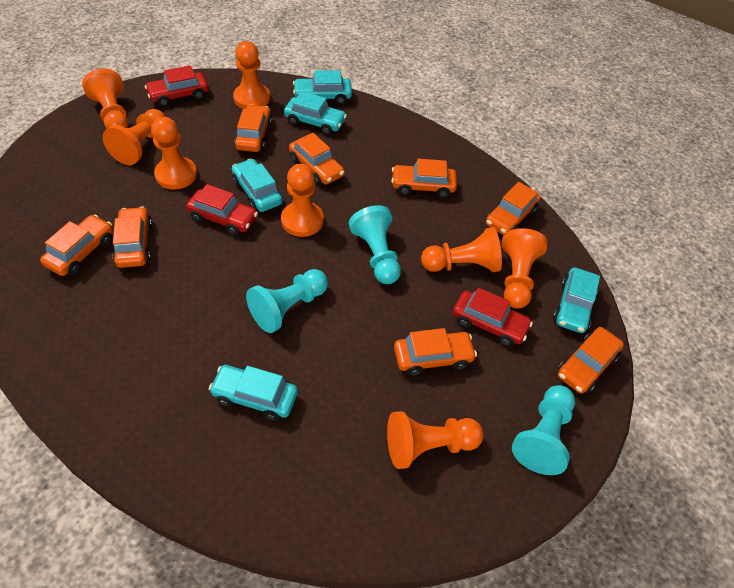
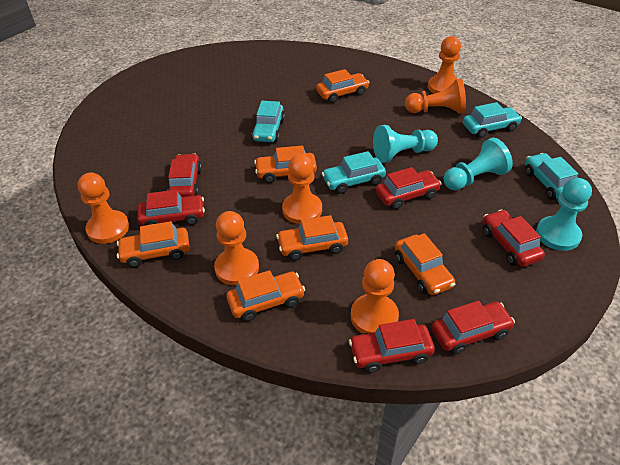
orange car: [40,215,113,276] [112,207,153,268] [234,104,272,152] [289,133,344,185] [391,159,457,198] [394,328,477,376] [486,182,540,235] [557,327,624,394] = 8 -> [117,221,189,267] [226,270,305,322] [254,146,317,183] [276,215,348,261] [316,69,370,103] [395,233,456,295] = 6
orange pawn: [82,69,128,129] [103,109,165,165] [151,117,197,190] [233,41,270,109] [281,164,324,237] [387,411,484,469] [421,227,502,272] [502,228,548,309] = 8 -> [78,173,129,244] [214,211,259,286] [282,154,322,224] [351,259,399,334] [405,79,466,114] [428,36,461,94] = 6
red car: [145,65,208,107] [186,184,258,235] [453,288,533,346] = 3 -> [137,190,205,226] [167,154,202,197] [349,319,435,373] [376,167,442,209] [431,301,515,355] [483,209,545,267] = 6
turquoise car: [209,365,298,421] [232,158,283,212] [284,91,347,135] [293,70,352,104] [553,267,600,333] = 5 -> [252,101,285,142] [322,151,386,194] [463,102,522,138] [525,153,578,200] = 4

